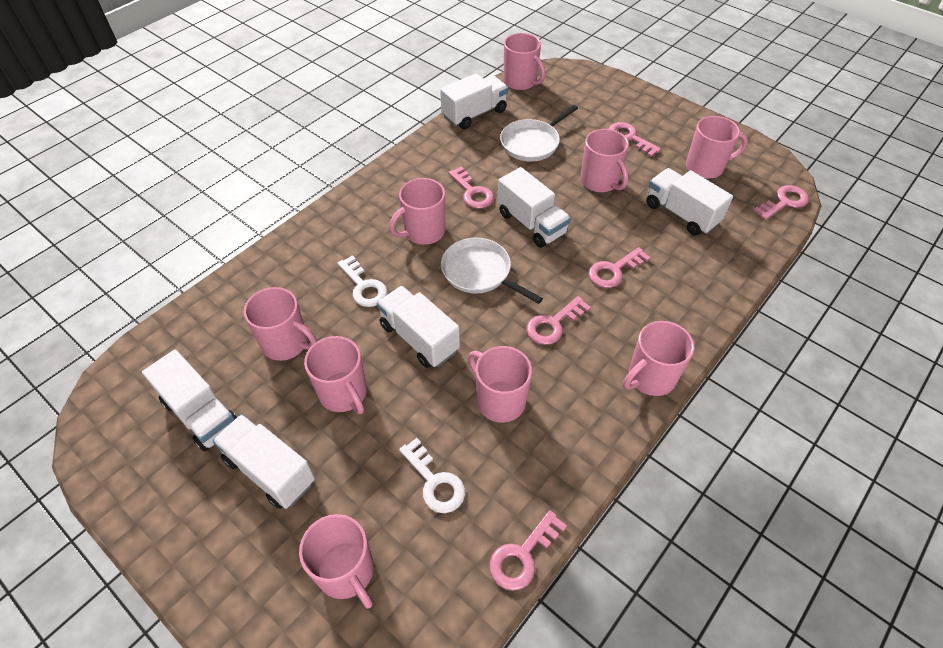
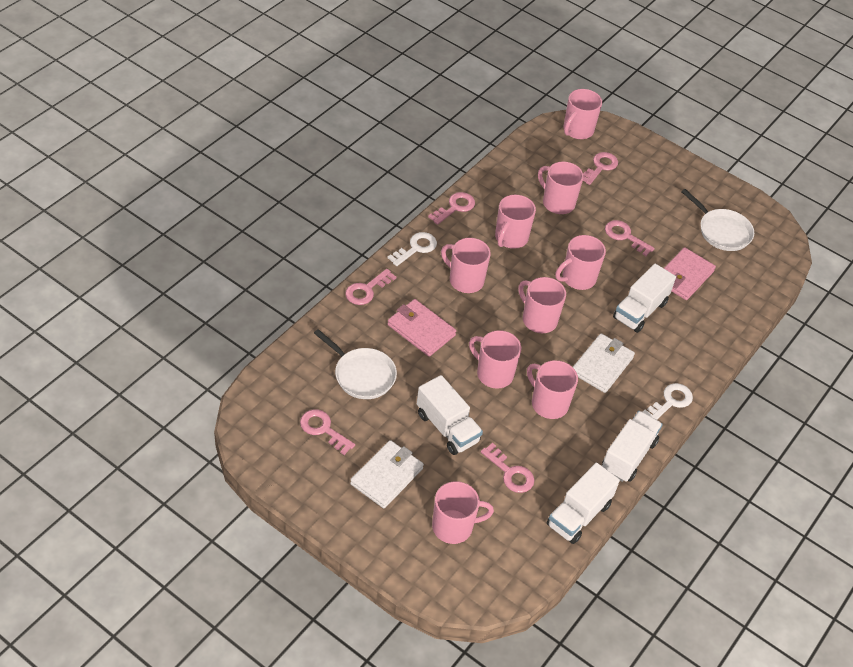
pink wallet: none = 0 -> [388,299,456,357] [664,247,716,300] = 2
white truck: [142,350,237,451] [213,414,315,509] [377,286,460,368] [440,73,508,129] [497,167,571,248] [646,168,733,235] = 6 -> [417,375,483,455] [547,463,620,544] [602,411,663,482] [613,263,676,333] = 4
white wallet: none = 0 -> [350,440,424,508] [573,333,635,393] = 2

